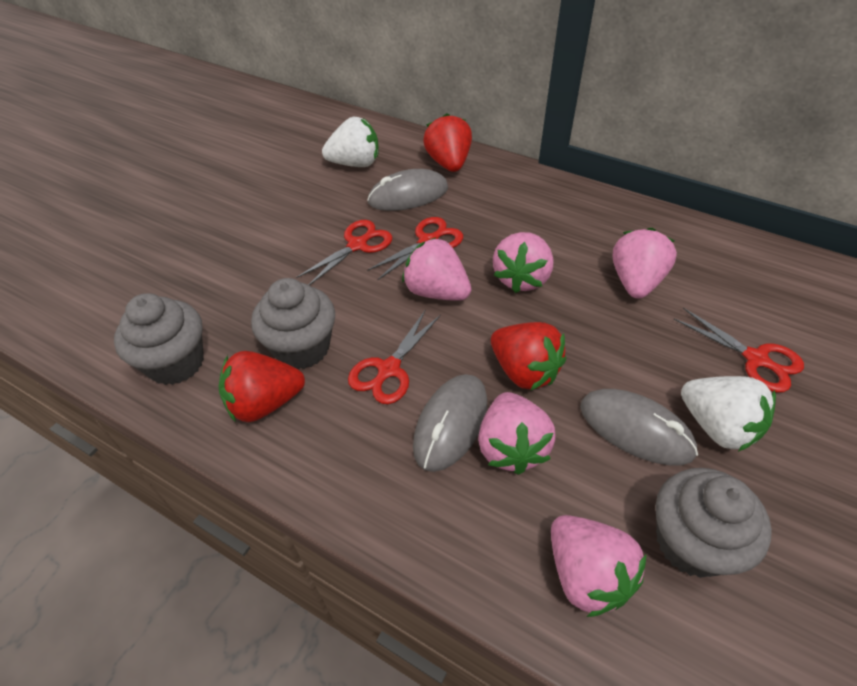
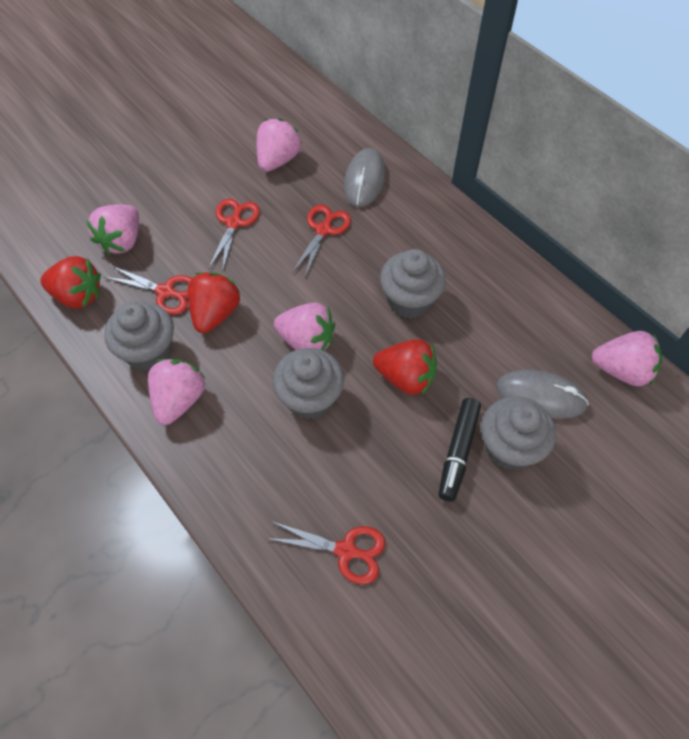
black marker: none = 0 -> [438,398,481,502] = 1
grey cupcake: [114,293,204,385] [251,278,335,369] [655,468,772,578] = 3 -> [104,301,174,371] [273,348,344,419] [380,249,446,319] [481,396,556,470] = 4
grey mouse: [367,169,448,211] [413,374,487,472] [580,389,698,465] = 3 -> [344,148,385,207] [496,370,589,419] = 2
white strawberry: [322,117,379,167] [681,376,776,452] = 2 -> none = 0

